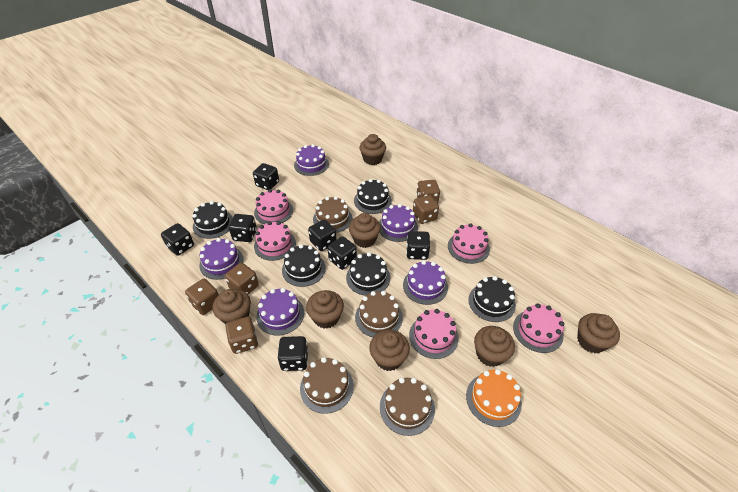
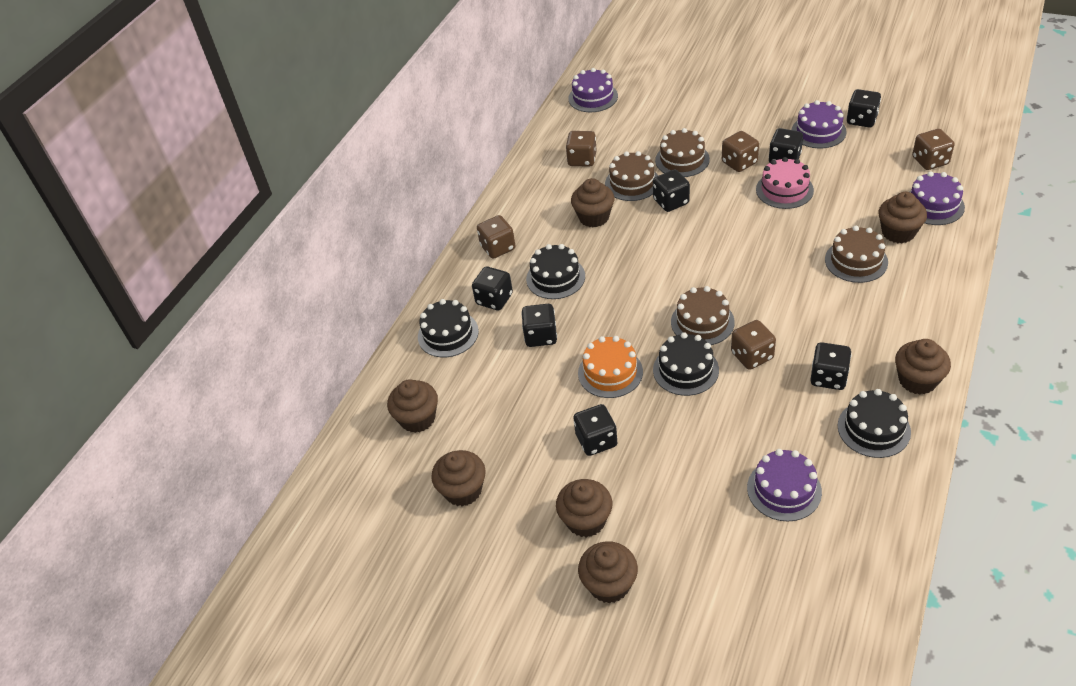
black cake: [192,201,233,239] [282,244,326,287] [346,252,390,296] [354,179,392,214] [468,276,516,322] = 5 -> [418,299,479,357] [526,244,585,299] [653,332,719,396] [838,389,911,458] = 4
pink cake: [254,189,293,224] [254,221,296,261] [409,309,459,359] [448,224,490,264] [513,303,565,353] = 5 -> [756,157,814,209] = 1
purple cake: [199,238,244,280] [256,288,304,335] [294,144,329,176] [379,204,418,242] [403,260,448,305] = 5 -> [568,68,618,112] [747,449,822,521] [791,100,847,148] [909,171,965,225] = 4

